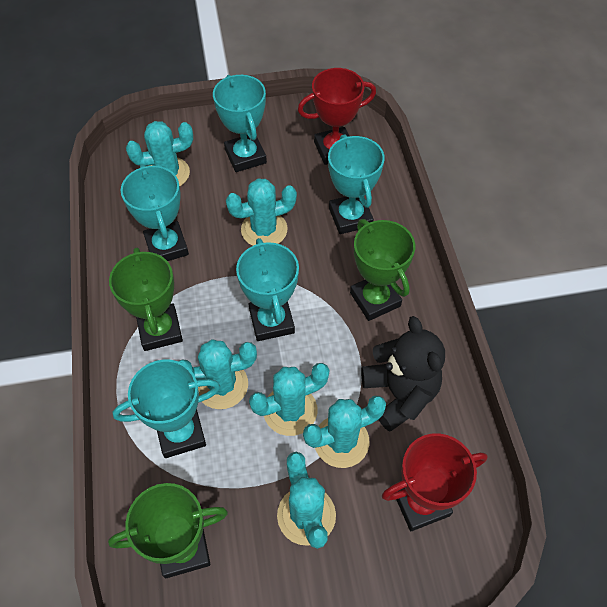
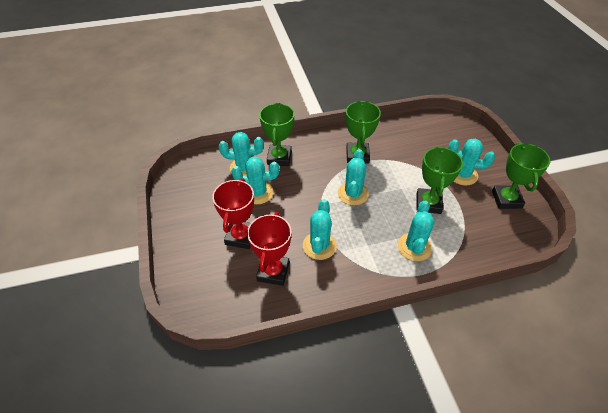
black teddy bear: [361,316,445,432] = 1 -> none = 0
green trophy: [108,483,228,578] [109,248,183,351] [350,219,415,321] = 3 -> [259,103,294,166] [346,101,381,163] [417,146,463,214] [492,142,550,209] = 4
turquoise trophy: [113,359,220,458] [121,164,189,261] [213,75,267,172] [236,238,299,341] [328,134,385,234] = 5 -> none = 0

